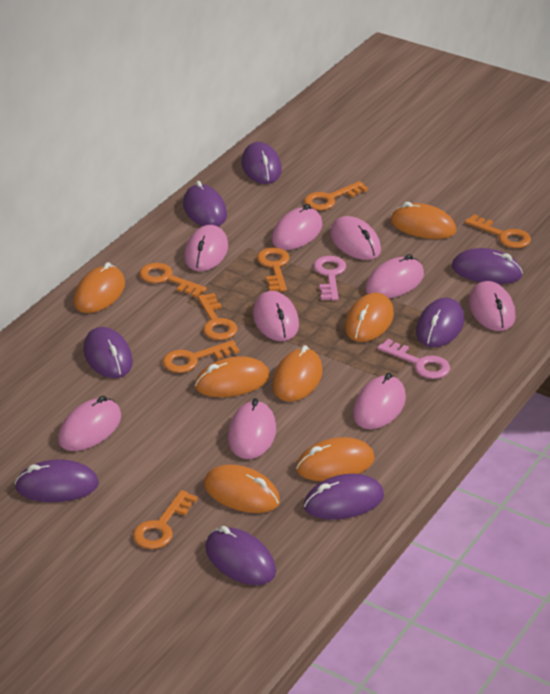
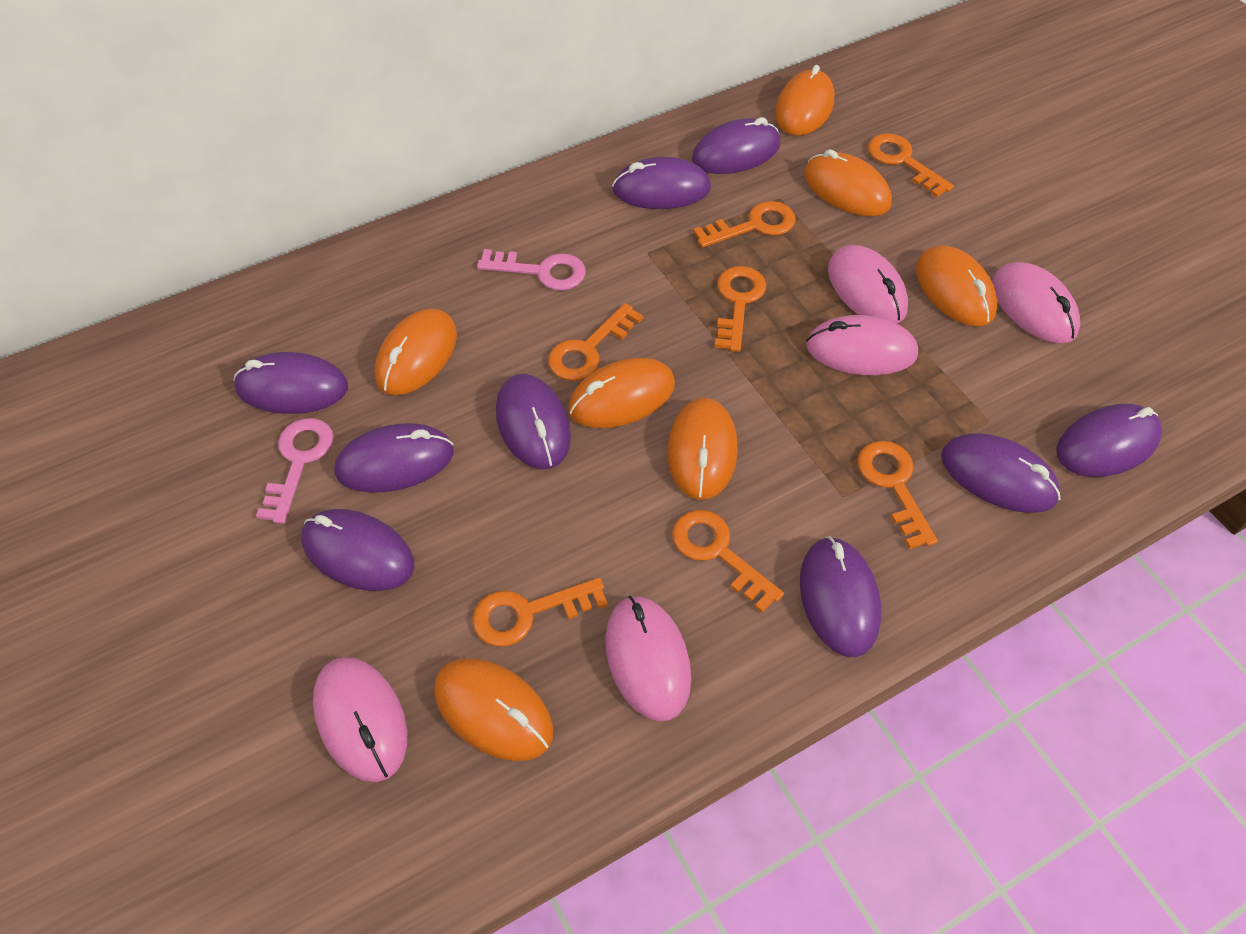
pink mouse: [58,396,121,451] [184,225,228,271] [228,398,276,459] [253,291,299,341] [272,204,323,250] [330,216,381,260] [353,372,406,429] [365,254,424,298] [469,281,516,331] = 9 -> [313,657,407,782] [605,596,691,721] [806,315,918,375] [828,245,908,323] [992,262,1080,343] = 5
purple mouse: [15,460,99,502] [83,327,133,378] [183,181,227,226] [205,526,276,585] [241,142,282,184] [303,474,384,520] [416,298,464,347] [452,248,523,284] = 8 -> [233,352,348,414] [301,509,414,591] [334,423,454,492] [496,374,571,469] [612,157,711,209] [692,117,780,174] [800,536,881,657] [941,433,1061,513] [1056,404,1162,477] = 9

